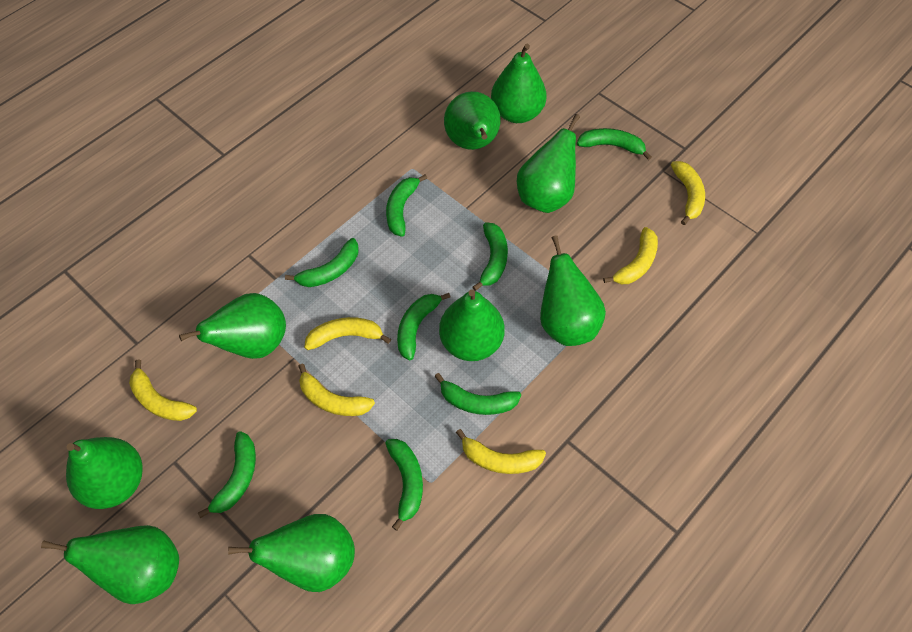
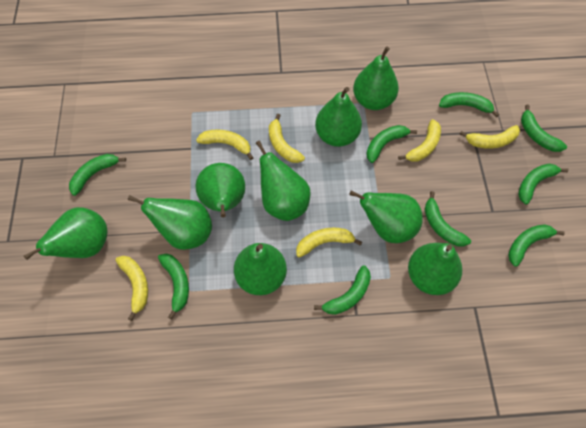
green banana: [198,431,256,518] [285,238,359,287] [385,439,423,531] [386,175,427,237] [397,293,450,360] [434,373,521,415] [473,222,508,291] [577,128,652,160] = 8 -> [69,154,126,196] [158,254,189,320] [314,265,371,315] [366,125,417,163] [424,191,471,247] [439,92,499,117] [508,224,565,267] [518,164,568,204] [521,105,567,152] = 9

